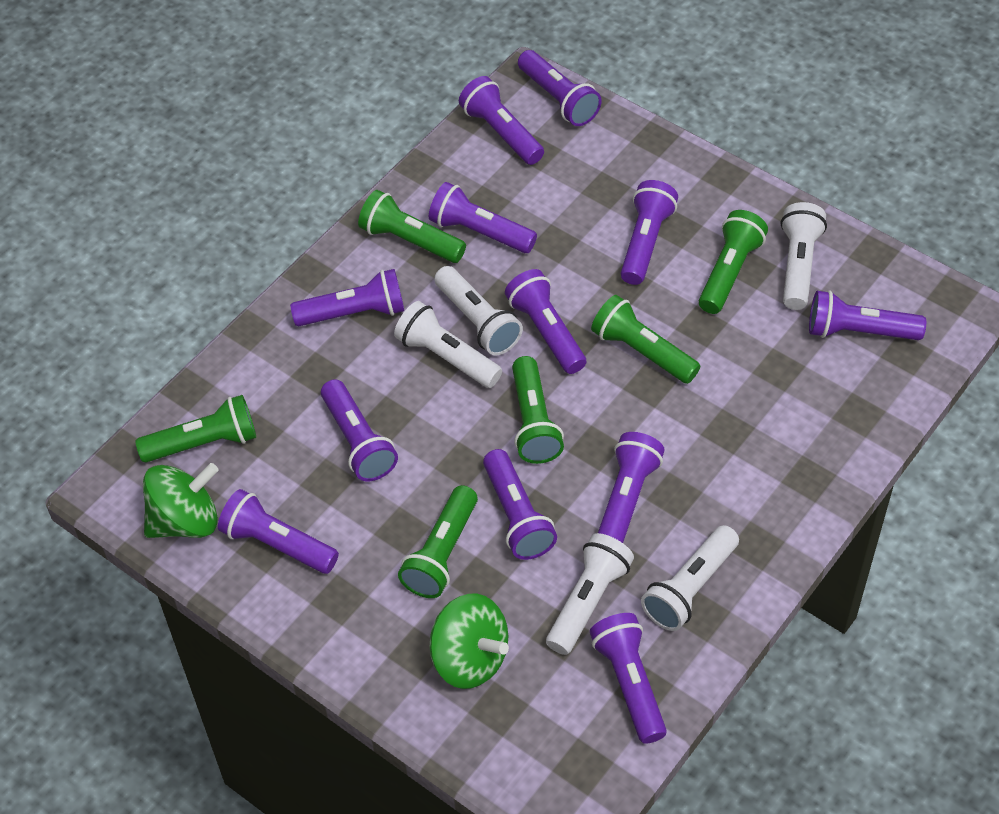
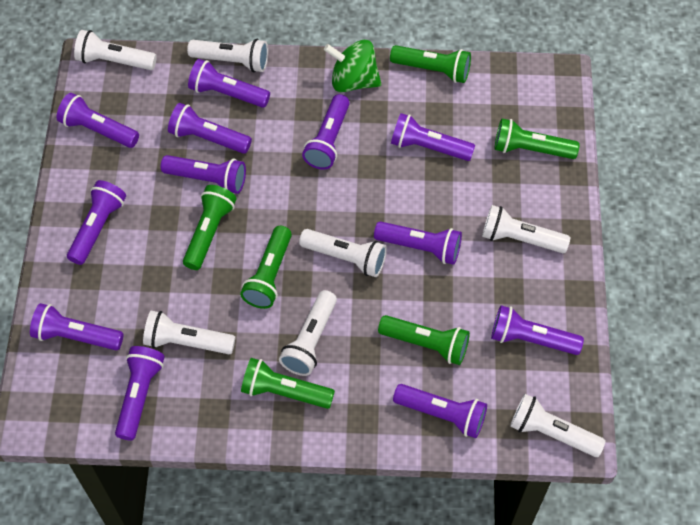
green spinning top: [143,463,219,538] [430,594,509,689] = 2 -> [324,40,381,92] = 1
white flashlight: [394,301,502,388] [434,266,523,355] [546,533,634,655] [641,525,739,631] [781,202,827,310] = 5 -> [74,30,157,70] [143,311,236,354] [187,39,268,72] [279,290,337,376] [299,229,387,277] [482,205,570,253] [510,394,606,457] = 7

